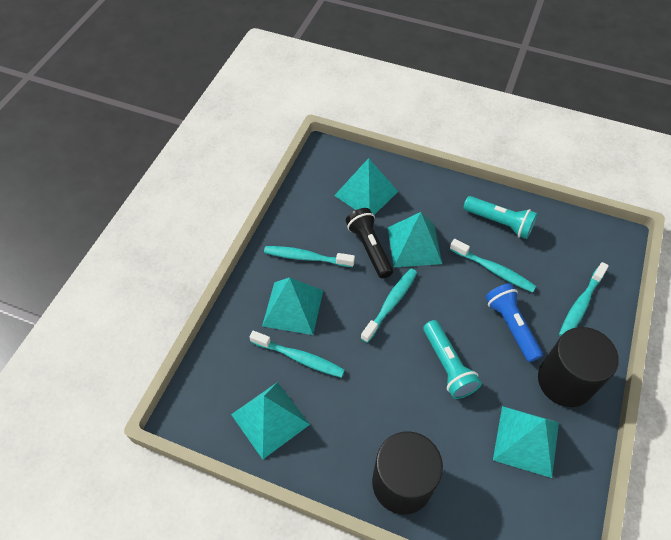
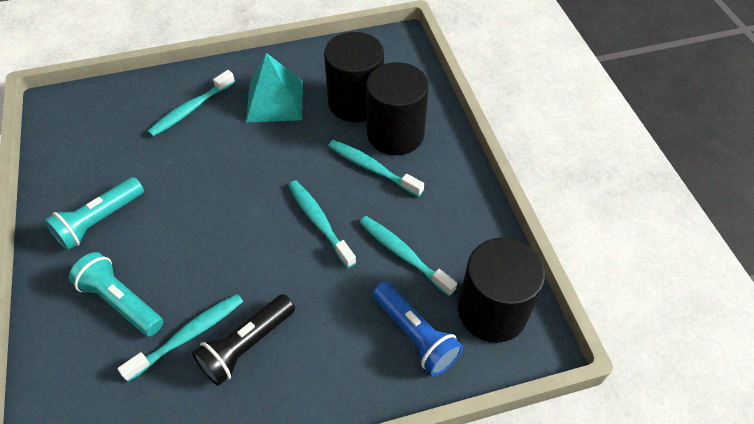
black cylinder: [372,431,443,515] [538,327,619,407] = 2 -> [324,32,384,122] [366,62,429,155] [458,238,545,343] = 3
turquoise pyramid: [231,382,310,459] [262,278,323,335] [334,158,398,215] [388,212,442,267] [493,406,559,478] = 5 -> [246,53,303,122] = 1

